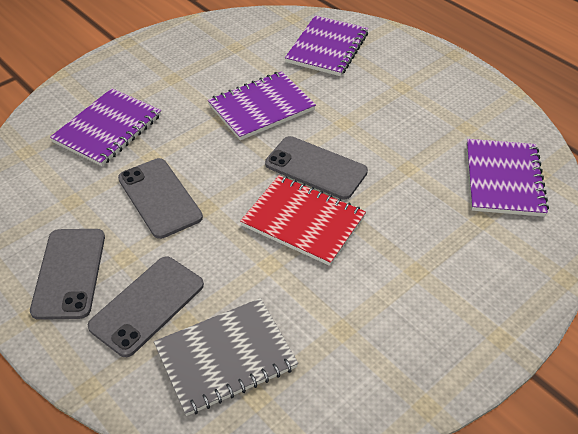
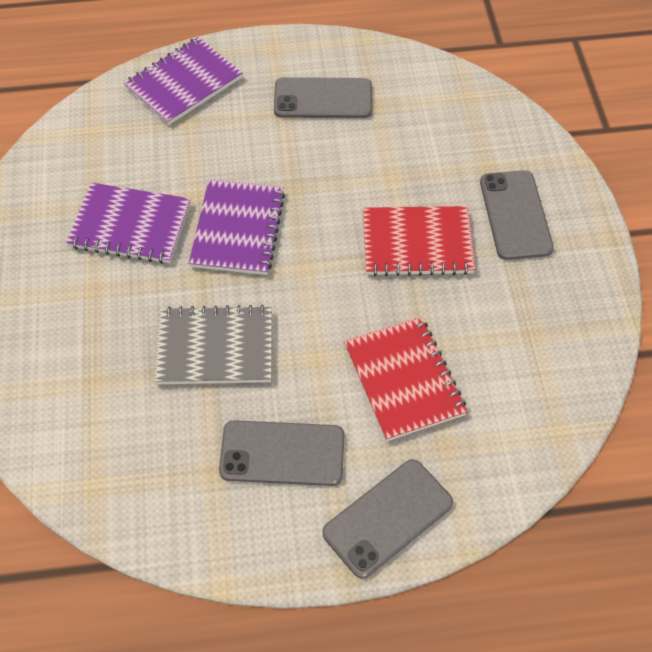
purple notebook: [50,88,161,166] [208,71,316,140] [285,15,368,76] [467,139,549,217] = 4 -> [66,183,191,264] [124,37,243,125] [189,179,285,275] = 3
red notebook: [240,175,366,266] = 1 -> [344,317,467,441] [363,206,475,276] = 2

